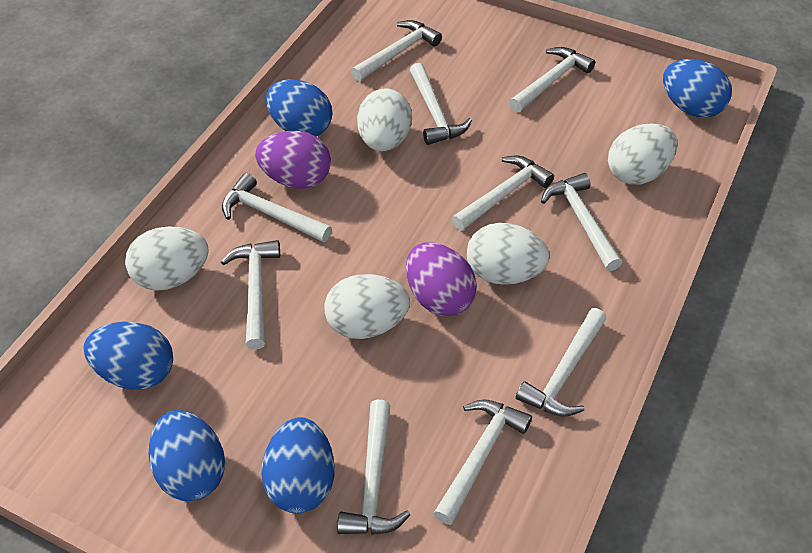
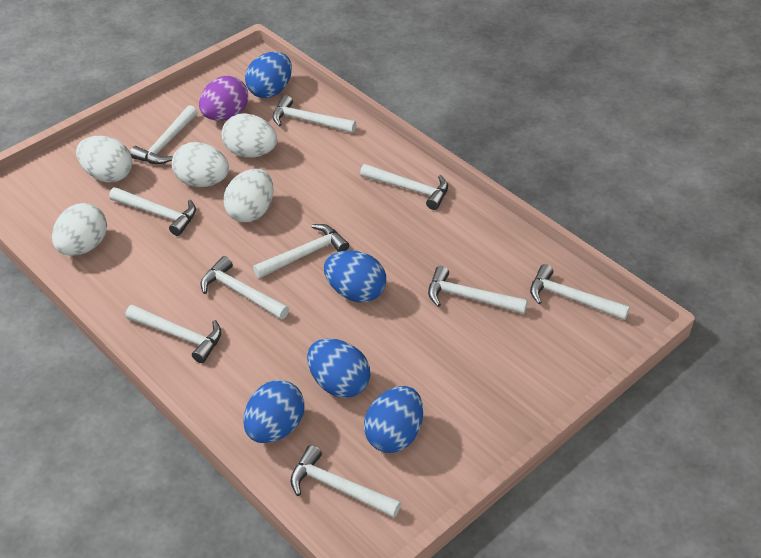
purple egg: [255,131,331,189] [406,242,477,316] = 2 -> [199,76,248,121] = 1

